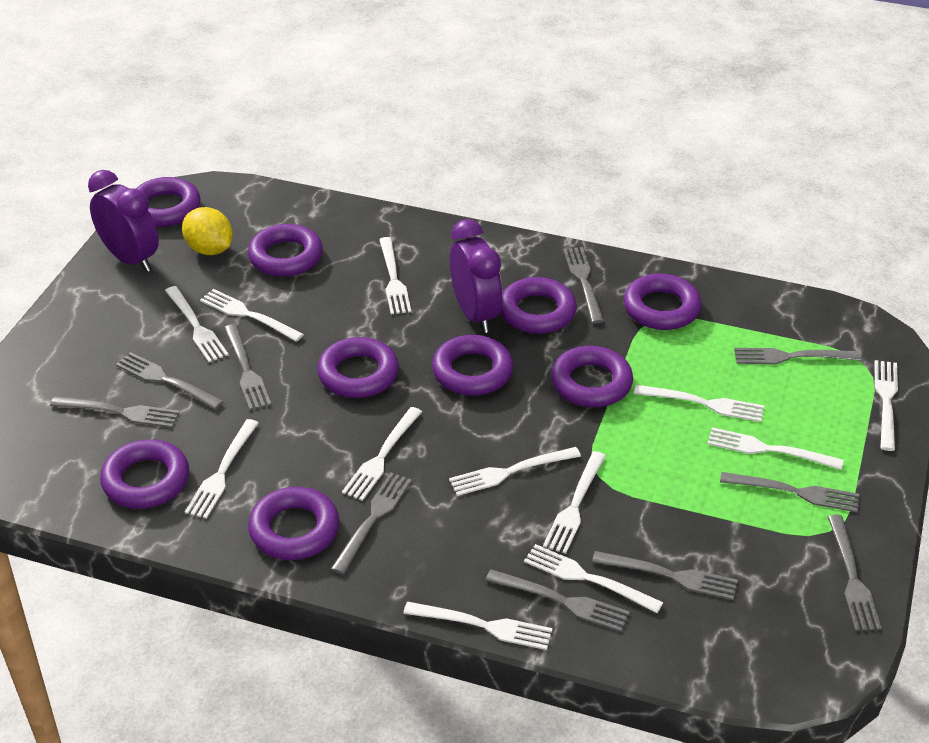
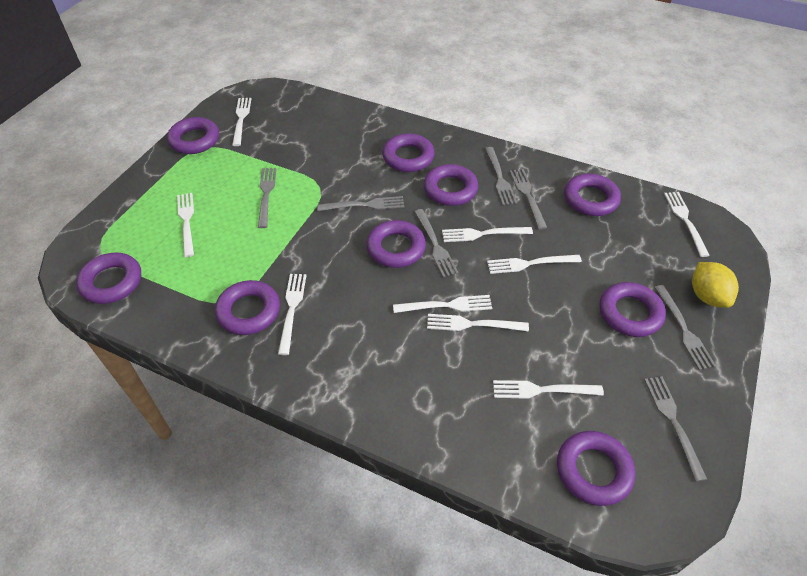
grey fork: [50,396,179,428] [116,352,224,409] [224,324,271,410] [331,473,412,574] [486,569,630,632] [563,247,604,324] [592,551,738,600] [720,472,859,512] [734,348,862,364] [828,515,882,631] = 10 -> [258,168,276,228] [317,196,405,211] [414,209,458,277] [485,147,517,205] [510,169,547,230] [644,376,707,482] [654,285,716,370] = 7
purple clock: [88,170,159,272] [450,219,503,333] = 2 -> none = 0
white fork: [165,286,229,362] [185,419,259,519] [200,289,304,342] [342,407,422,501] [379,237,411,314] [403,602,552,650] [449,447,581,496] [524,544,664,613] [543,451,606,554] [634,385,764,422] [707,427,844,470] [875,360,898,451] = 12 -> [177,193,194,257] [232,98,251,146] [278,274,307,355] [393,295,492,313] [427,314,529,331] [442,227,533,242] [487,255,582,274] [493,380,604,399] [664,192,710,257] = 9

